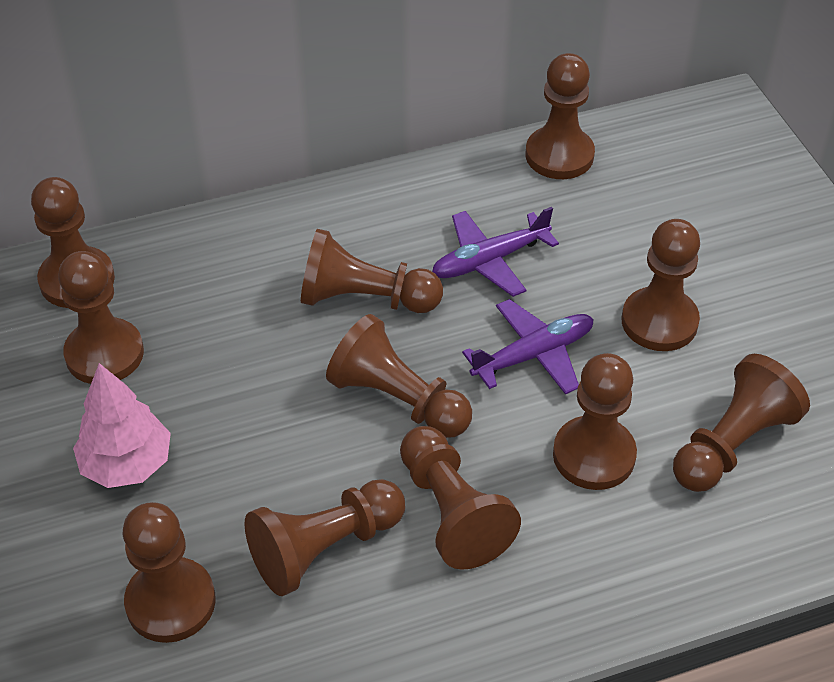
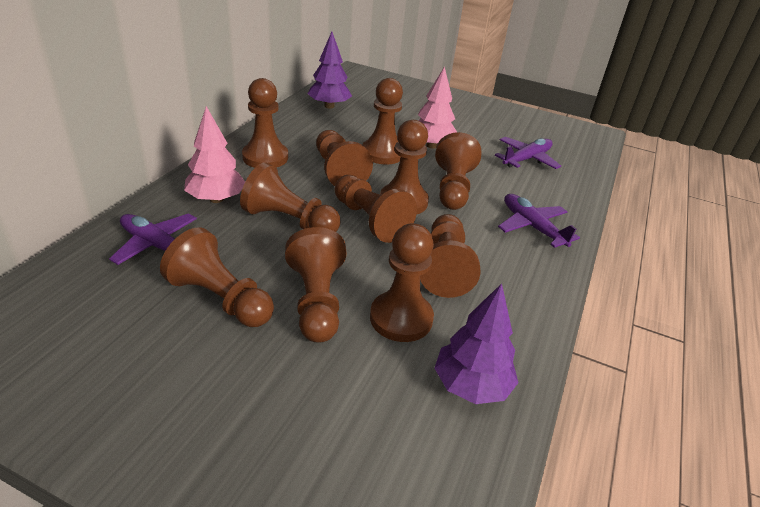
pink tree: [73,363,171,488] = 1 -> [184,106,245,203] [418,66,457,149] = 2
purple plane: [432,207,559,297] [462,299,594,394] = 2 -> [109,214,197,265] [495,137,561,169] [498,194,580,248] = 3
purple tree: none = 0 -> [308,32,352,108] [434,283,519,404] = 2

